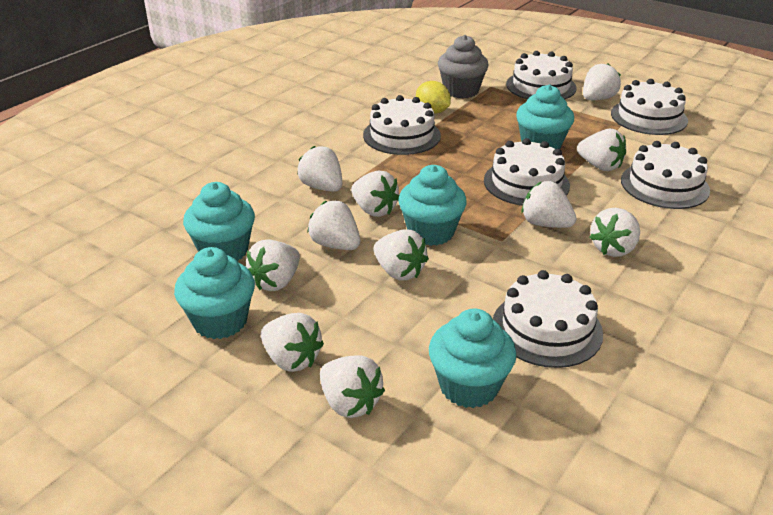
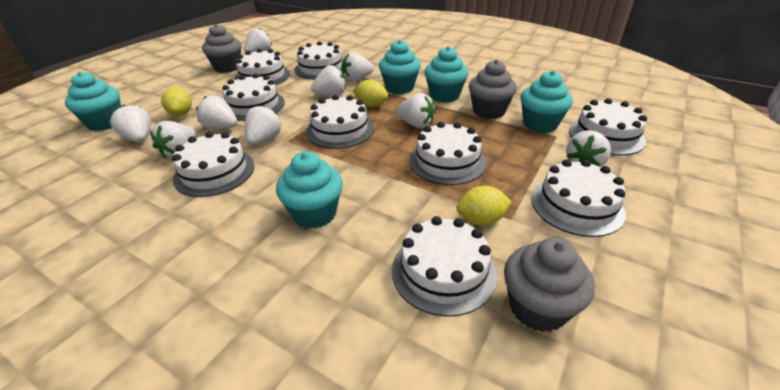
grey cupcake: [438,35,489,98] = 1 -> [202,24,241,73] [469,60,517,119] [504,238,594,332] = 3
white cake: [363,95,441,155] [484,138,570,206] [493,270,603,368] [506,51,577,99] [611,79,688,135] [621,141,710,209] = 6 -> [172,132,254,197] [222,74,285,121] [235,49,290,85] [294,41,342,79] [306,95,374,149] [392,216,497,317] [409,122,486,185] [531,159,626,237] [569,98,647,156] = 9
white strawberry: [246,240,300,291] [261,313,324,372] [297,146,342,192] [307,201,360,250] [320,355,385,418] [351,170,399,217] [373,229,429,281] [522,181,577,228] [577,129,626,171] [583,63,621,100] [590,208,640,257] = 11 -> [110,105,151,142] [150,121,196,158] [196,95,237,129] [244,28,272,52] [245,105,282,145] [311,65,346,96] [342,52,374,82] [396,93,435,128] [566,130,611,167] = 9
yellow lemon: [416,81,451,114] = 1 -> [161,87,192,116] [353,80,388,107] [456,186,512,226] = 3

